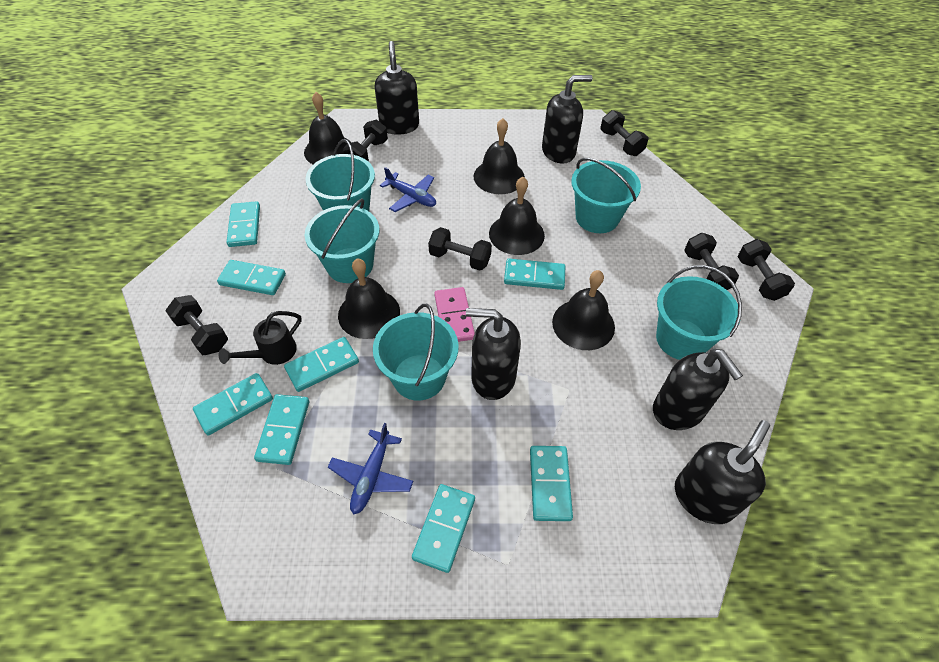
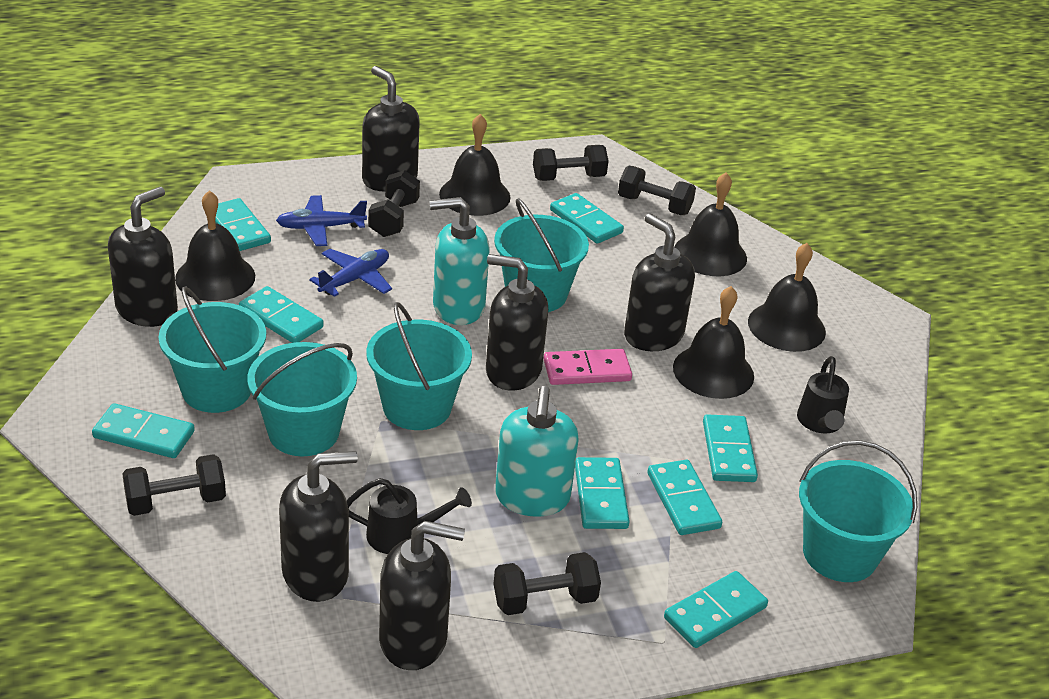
black dumbbell: [166,295,228,355] [343,120,388,161] [428,227,492,271] [600,110,649,156] [684,233,739,290] [738,239,795,301] = 6 -> [122,454,226,516] [368,170,420,237] [494,552,601,615] [533,145,609,181] [618,166,696,215] = 5
black soap dispenser: [374,41,419,135] [466,308,521,400] [542,75,593,164] [653,349,743,430] [675,420,770,524] = 5 -> [108,187,178,327] [279,451,358,602] [362,66,420,192] [379,521,465,670] [486,254,548,391] [624,214,695,351] = 6
black watering can: [219,311,302,365] = 1 -> [347,478,472,554] [797,356,849,433] = 2
turquoise soap dispenser: none = 0 -> [429,197,490,325] [495,386,579,517] = 2

